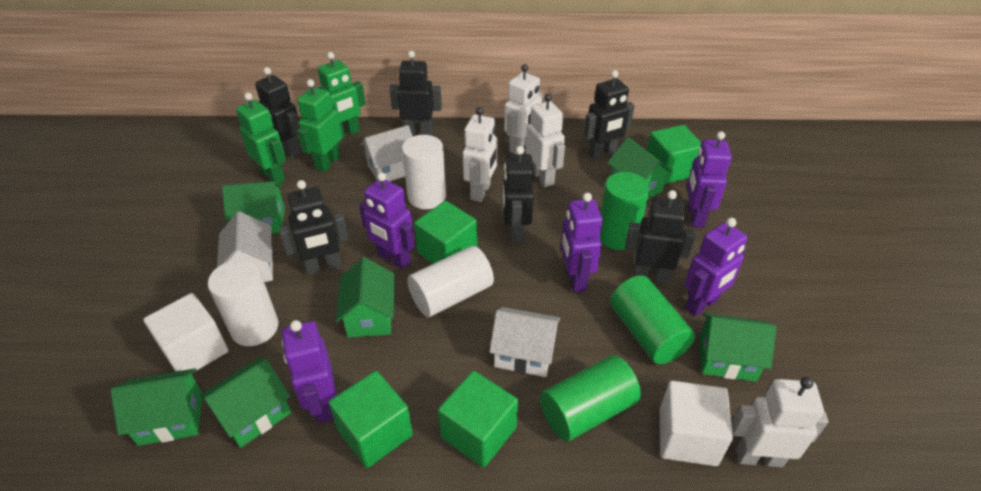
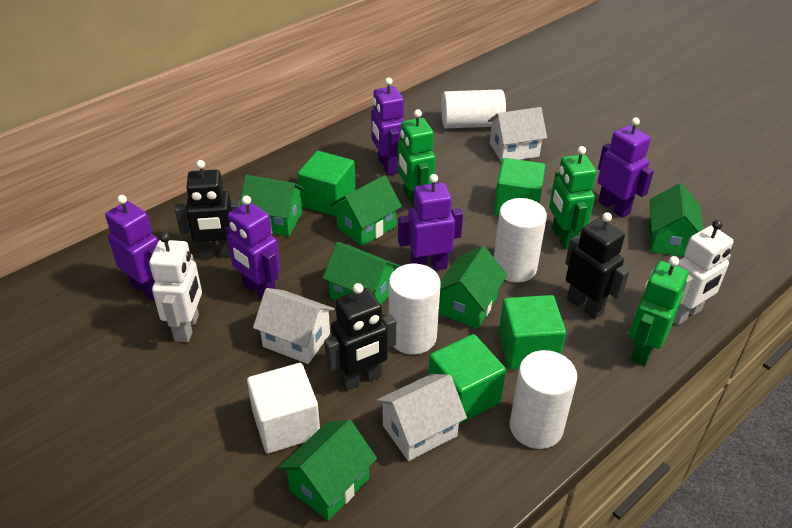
black robot: [255,67,301,158] [279,180,349,275] [389,51,442,136] [503,146,534,243] [584,70,635,160] [625,190,696,284] = 6 -> [175,160,241,259] [324,283,396,391] [565,212,630,319] = 3
green cylinder: [540,355,641,442] [599,172,650,250] [610,275,695,364] = 3 -> none = 0
white cube: [143,293,228,372] [659,381,733,466] = 2 -> [247,363,320,454] = 1
white cylinder: [208,260,278,346] [402,135,446,209] [407,246,494,317] = 3 -> [389,264,441,355] [441,89,506,128] [494,198,547,282] [510,350,577,449] = 4
white robot: [462,107,497,202] [504,64,543,154] [526,94,565,187] [731,377,828,467] = 4 -> [149,233,202,342] [674,220,733,325] = 2

